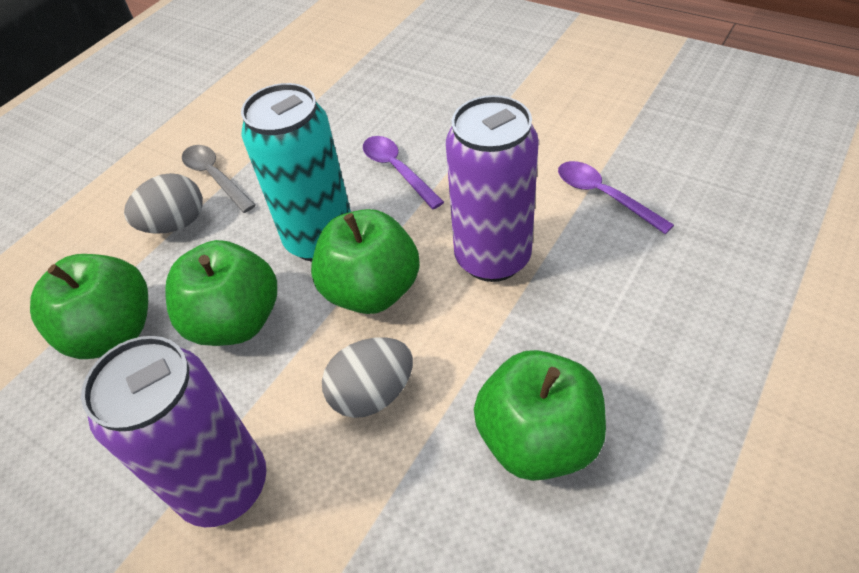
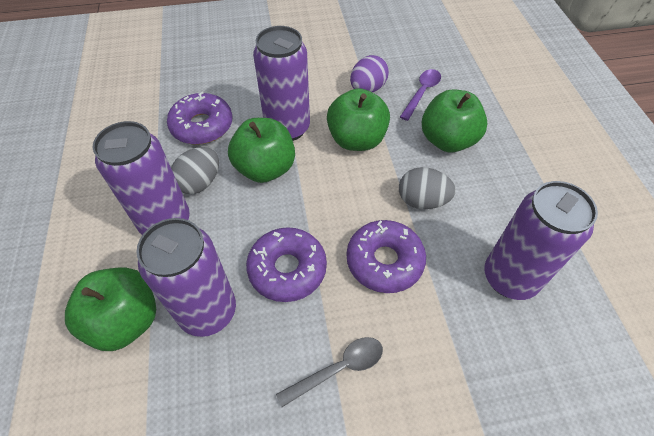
purple can: [81,336,266,527] [446,95,539,282] = 2 -> [93,121,190,235] [136,218,236,337] [253,26,310,141] [484,181,598,300] = 4
purple donut: none = 0 -> [167,92,232,145] [246,227,327,302] [347,220,426,293] = 3
purple egg: none = 0 -> [350,55,389,92] = 1
purple spoon: [363,136,444,209] [558,161,674,234] = 2 -> [400,69,441,121] = 1
turquoise can: [241,83,351,262] = 1 -> none = 0

